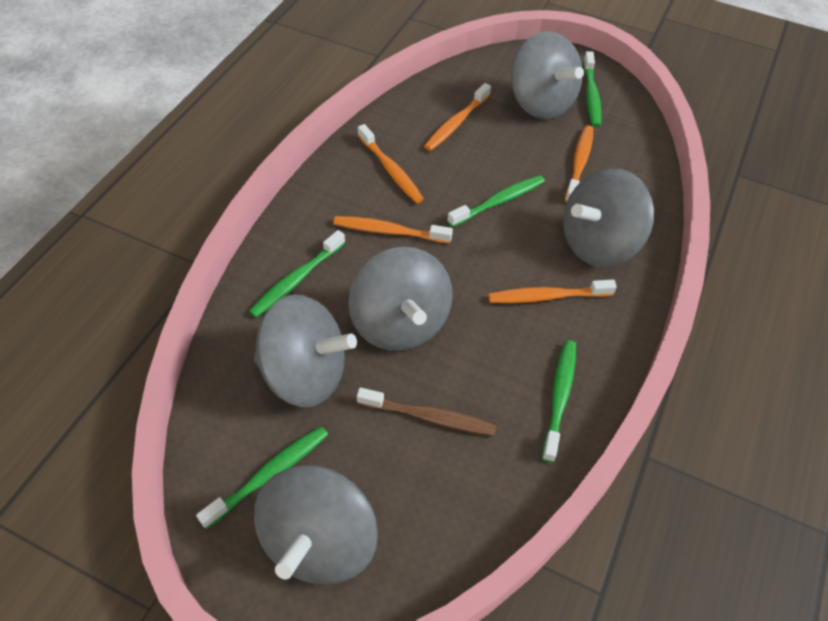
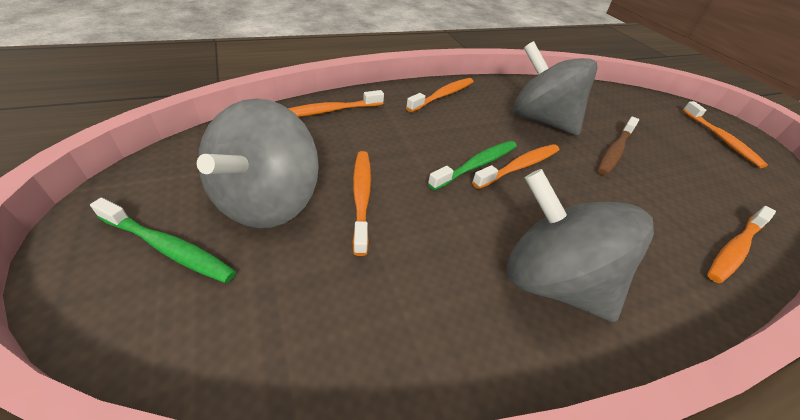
green toothbrush: [196,426,328,529] [249,230,345,317] [447,175,545,227] [542,340,576,463] [583,51,601,127] = 5 -> [90,198,236,283] [428,141,517,191] = 2
grey spinning top: [254,294,357,407] [254,465,378,585] [348,247,453,351] [511,31,584,119] [563,168,654,267] = 5 -> [197,98,319,228] [507,169,654,322] [513,41,598,136] = 3
orange toothbrush: [333,216,453,243] [358,124,424,203] [424,83,491,151] [488,279,617,303] [565,125,593,203] = 5 -> [288,90,384,117] [352,151,371,256] [406,78,473,112] [472,144,559,189] [683,101,768,168] [707,206,776,283] = 6

